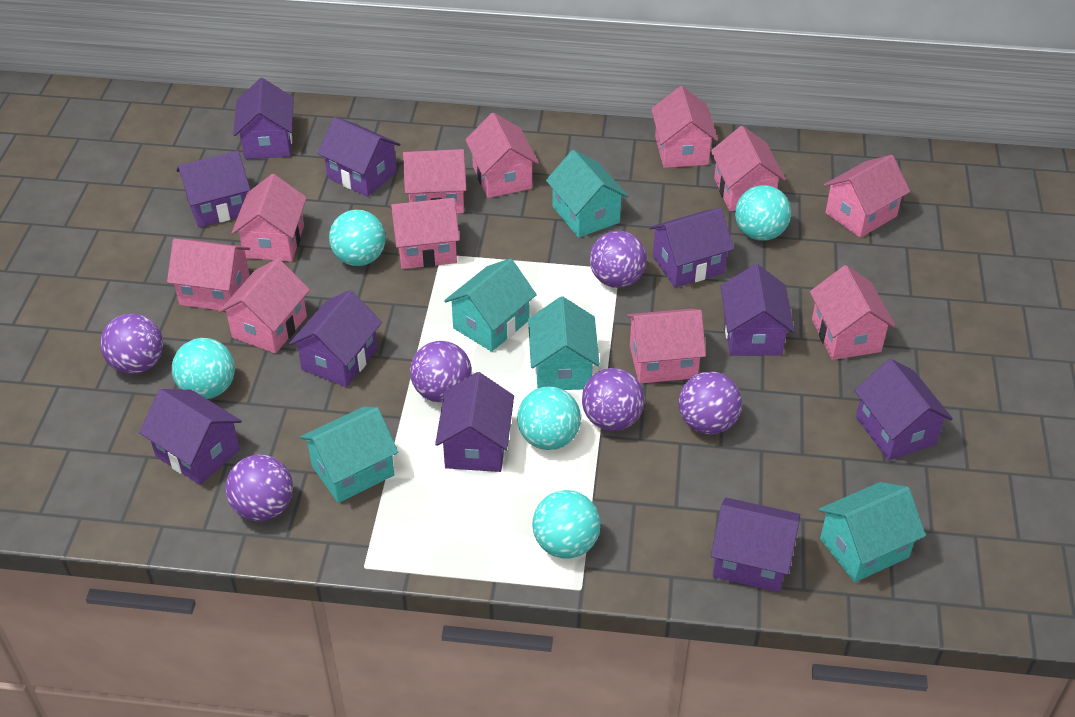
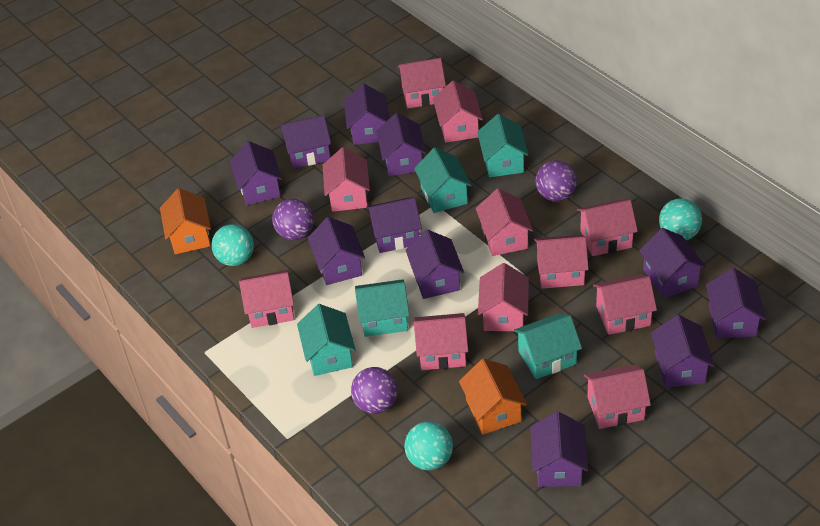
orange house: none = 0 -> [160,188,211,254] [459,359,527,434] = 2
purple ball: [100,314,163,374] [225,454,293,521] [410,341,472,402] [582,368,645,431] [590,231,647,288] [679,371,742,435] = 6 -> [272,199,314,240] [351,367,398,414] [535,160,577,201] = 3
purple house: [139,389,242,485] [176,151,251,227] [233,78,294,159] [289,290,382,387] [317,117,400,197] [435,372,514,472] [649,208,734,288] [711,498,800,592] [721,264,794,356] [854,359,953,461] = 10 -> [230,141,282,205] [280,115,331,169] [308,217,365,285] [344,83,389,145] [366,197,422,253] [376,113,426,176] [406,230,464,299] [530,411,588,487] [639,228,706,298] [651,314,714,388] [706,268,766,339] = 11
turquoise ball: [172,338,235,399] [329,210,386,266] [517,386,581,450] [532,490,600,559] [735,185,791,241] = 5 -> [212,224,254,266] [405,421,453,471] [659,198,702,240] = 3

